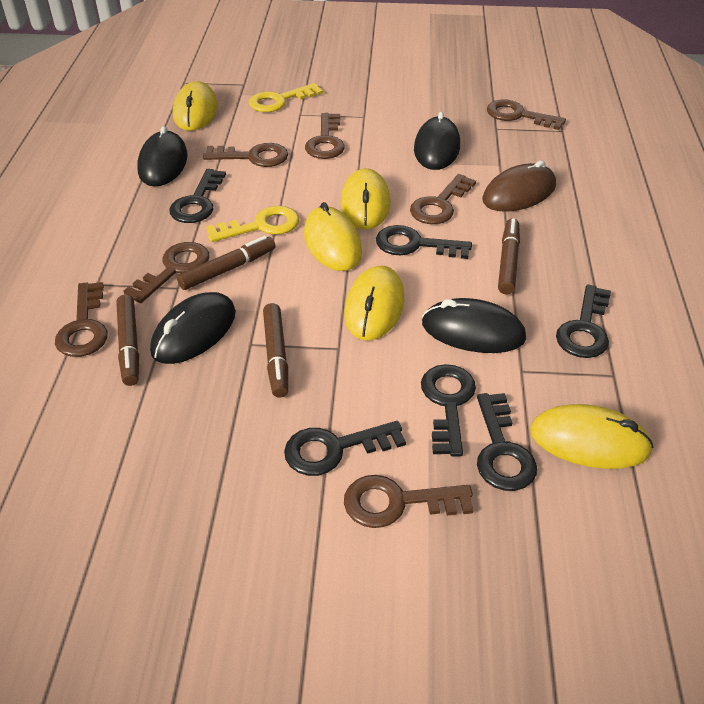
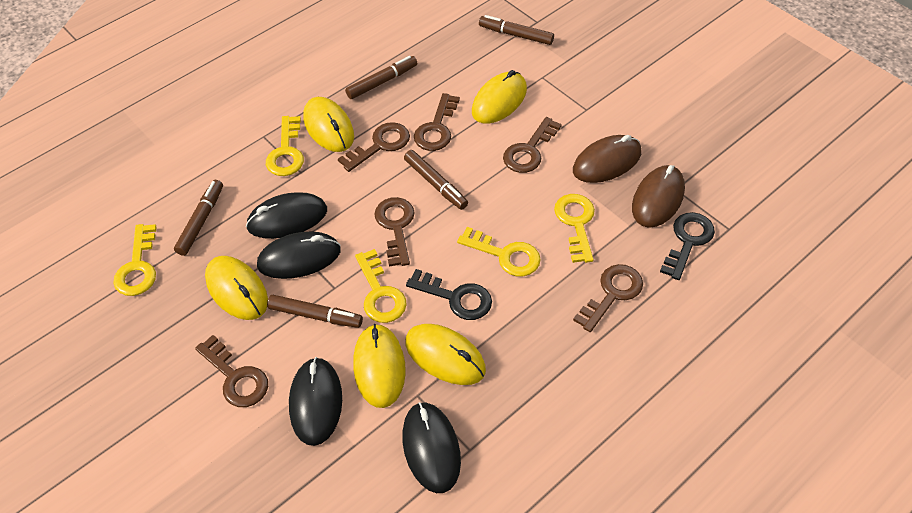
black key: [169,169,226,223] [284,421,406,476] [376,225,472,259] [421,364,476,456] [477,393,537,491] [556,285,611,358] = 6 -> [406,269,492,320] [660,212,715,280] = 2
brown key: [55,282,108,357] [123,242,210,303] [203,143,288,167] [305,113,345,159] [344,475,474,528] [410,174,476,224] [487,99,566,130] = 7 -> [195,335,268,407] [338,122,410,172] [374,197,415,267] [414,93,460,151] [503,117,562,173] [573,264,643,332] = 6
brown marker: [116,295,139,386] [177,236,276,290] [263,303,288,398] [498,218,520,295] = 4 -> [174,180,223,256] [267,295,363,328] [345,56,417,99] [404,150,468,210] [479,15,554,45] = 5
brown mouse: [482,160,556,212] = 1 -> [573,135,641,183] [632,165,685,228] = 2
yellow key: [206,206,299,242] [249,83,323,112] = 2 -> [113,224,157,296] [266,116,304,176] [355,249,407,323] [457,227,541,277] [554,194,595,263] = 5

